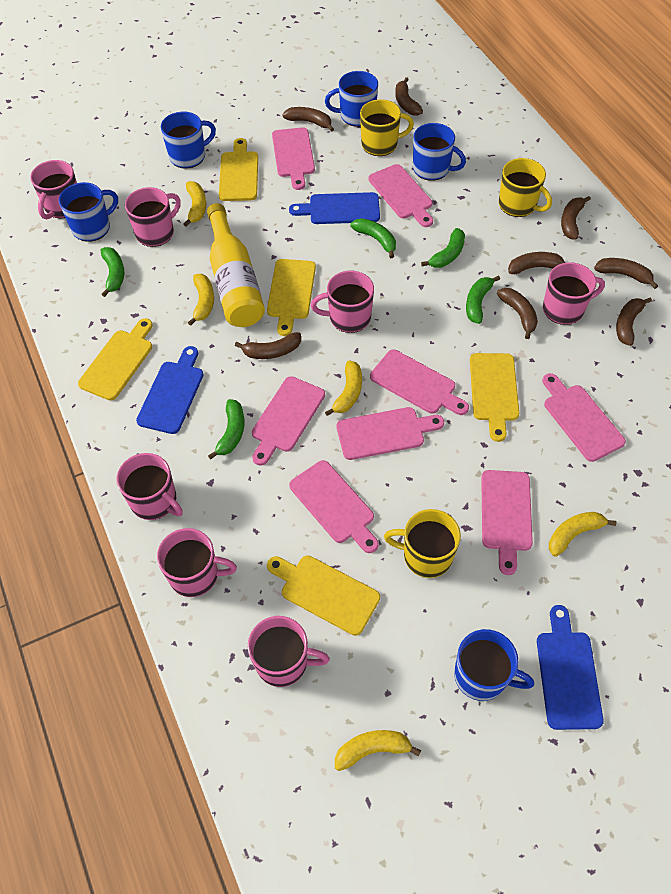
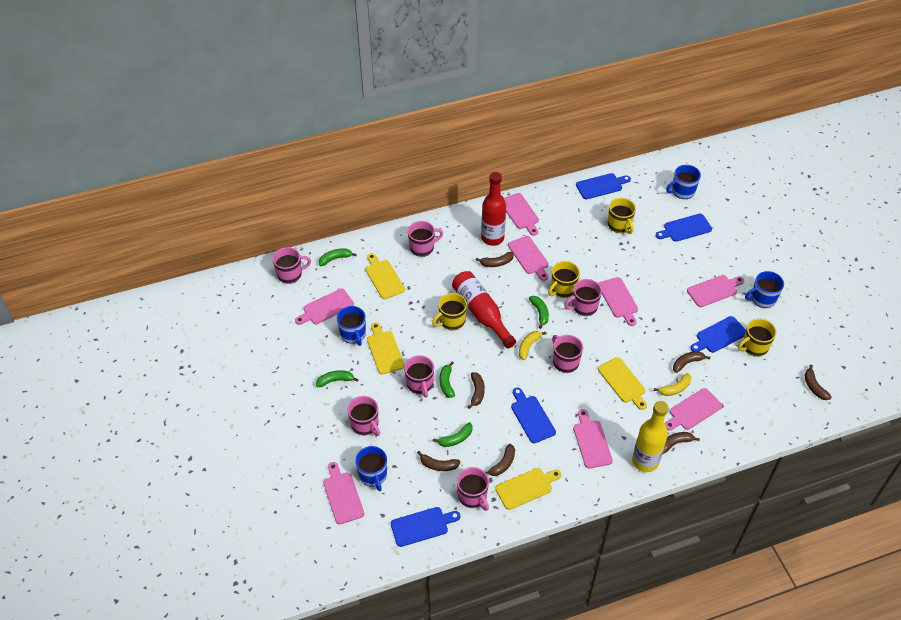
blue cutting board: [136,346,204,434] [289,192,380,224] [537,605,604,730] = 3 -> [391,507,460,547] [511,387,556,443] [576,173,631,199] [656,214,712,242] [690,316,746,353] = 5
blue mug: [59,182,118,242] [161,112,216,169] [325,71,378,127] [413,123,466,181] [454,629,534,701] = 5 -> [337,306,366,346] [355,446,387,491] [666,165,701,199] [745,271,784,308] = 4
brown banana: [235,332,301,359] [282,107,334,132] [395,77,423,116] [497,288,538,339] [508,252,565,274] [561,196,591,240] [594,258,658,289] [616,298,652,346] = 8 -> [417,451,460,471] [468,372,485,409] [476,252,514,267] [485,444,515,476] [663,432,700,454] [673,351,710,373] [805,365,832,400] = 7
red bottle: none = 0 -> [452,271,516,348] [481,172,506,246] = 2
yellow banana: [184,181,206,227] [188,274,214,326] [325,360,362,416] [335,730,421,771] [549,512,616,557] = 5 -> [519,331,547,360] [654,373,691,396] = 2
yellow cutting board: [78,318,153,401] [219,138,258,201] [267,259,316,336] [267,555,380,636] [470,353,519,442] = 5 -> [365,253,405,299] [367,322,405,375] [495,468,561,510] [598,357,647,410] = 4
yellow mug: [360,99,414,156] [384,509,461,578] [499,158,552,217] = 3 -> [432,293,467,330] [548,261,580,298] [608,198,636,234] [738,319,777,357] = 4

